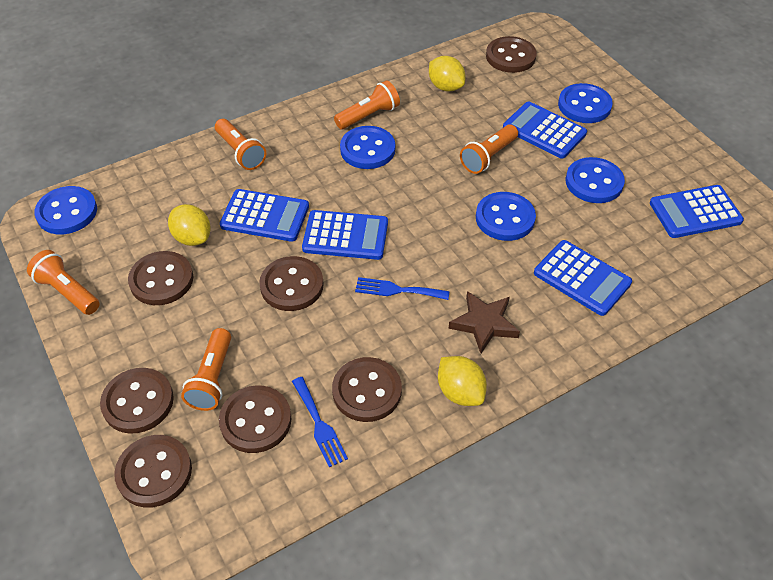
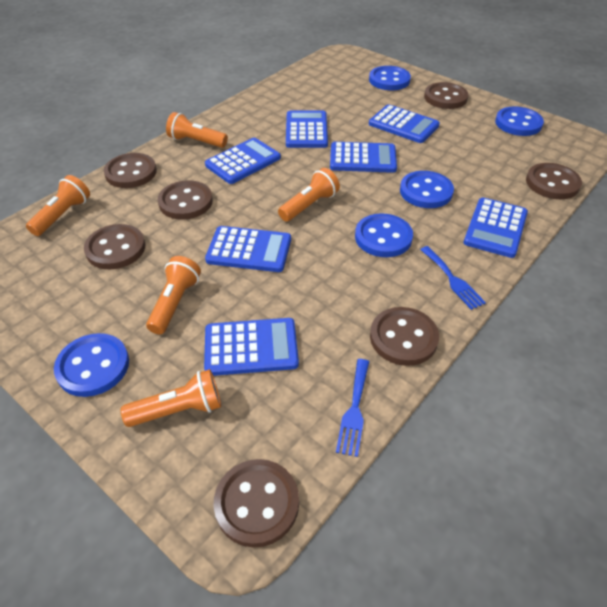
blue calculator: [220,189,309,242] [302,210,388,260] [503,102,587,159] [534,240,632,316] [650,185,744,238] = 5 -> [204,318,299,376] [205,138,281,184] [205,226,291,272] [286,110,328,148] [330,142,397,173] [369,104,440,143] [464,198,528,258] = 7
brown star: [448,291,520,353] = 1 -> none = 0
yellow lemon: [168,204,211,246] [429,56,465,91] [438,356,487,406] = 3 -> none = 0

